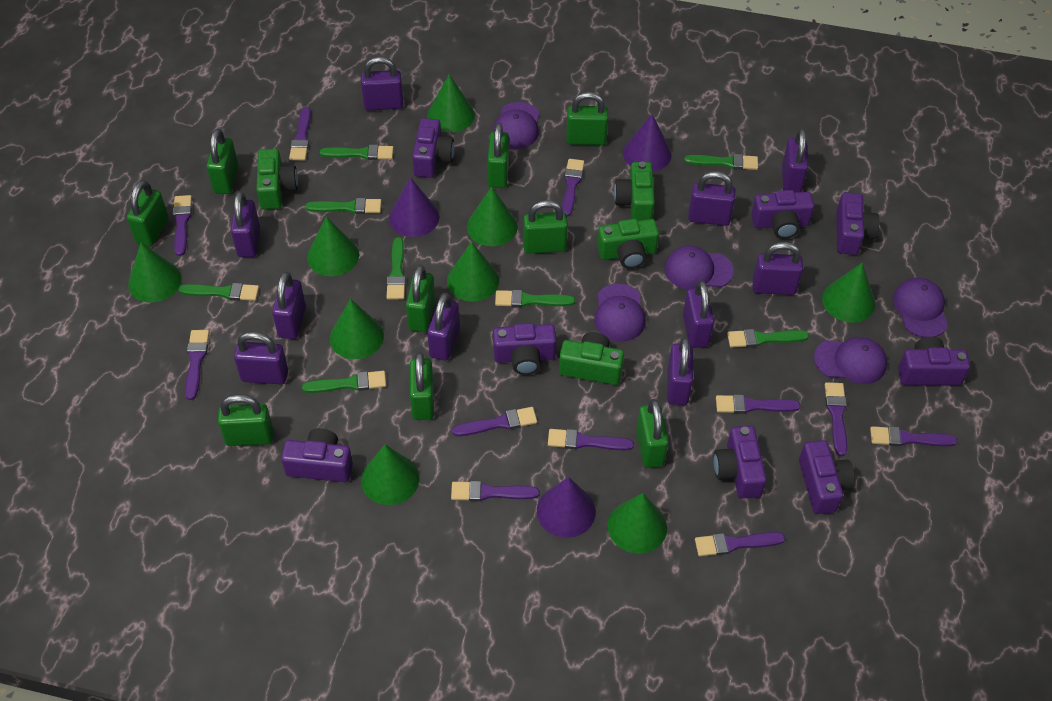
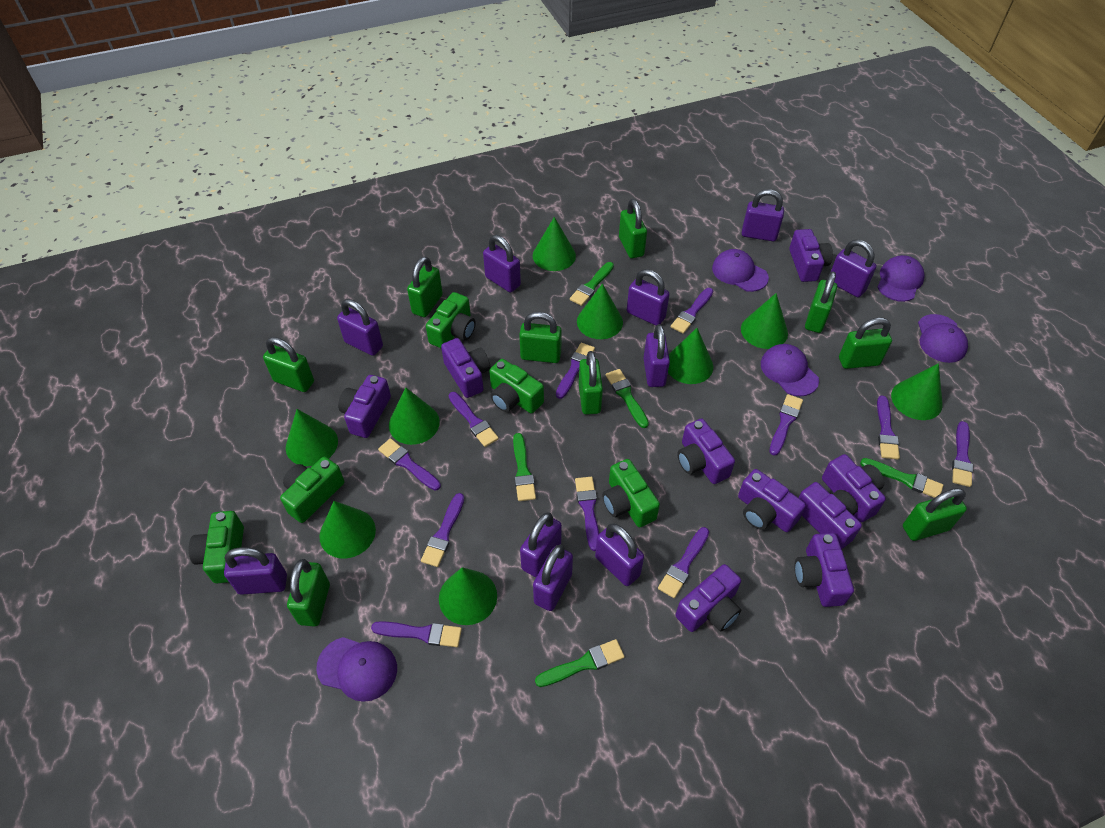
green brush: [178,283,259,301] [302,371,386,393] [305,198,382,214] [320,145,394,160] [387,237,406,300] [495,290,575,307] [684,154,758,170] [727,329,809,348] = 8 -> [513,433,536,501] [535,639,625,687] [570,262,614,306] [606,369,649,428] [860,458,943,498] = 5
green camera: [256,149,298,209] [559,332,624,385] [597,219,659,269] [614,161,655,221] = 4 -> [189,511,244,583] [280,457,344,523] [426,292,476,348] [489,359,544,413] [602,459,660,527] = 5
purple camera: [281,428,353,482] [412,118,454,178] [493,323,556,375] [713,426,767,499] [751,190,814,239] [799,440,855,514] [836,192,880,255] [898,337,970,385] = 8 -> [338,375,391,438] [441,338,491,398] [676,564,741,632] [677,419,735,484] [738,469,806,532] [789,229,833,282] [794,533,854,607] [799,482,862,549] [822,454,886,522] = 9
purple cone: [389,177,440,237] [537,477,596,538] [623,114,672,172] = 3 -> none = 0

